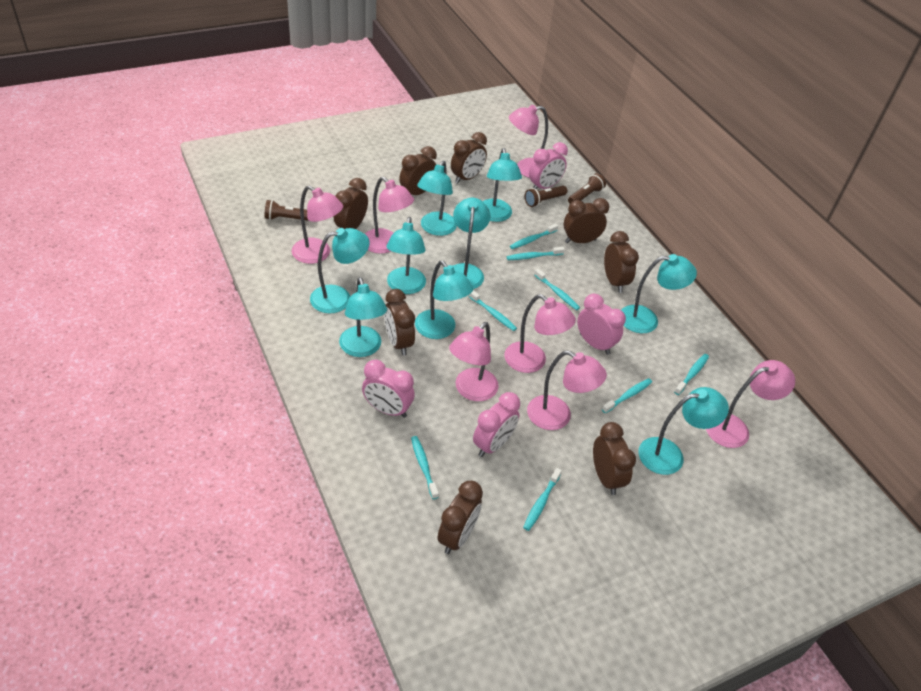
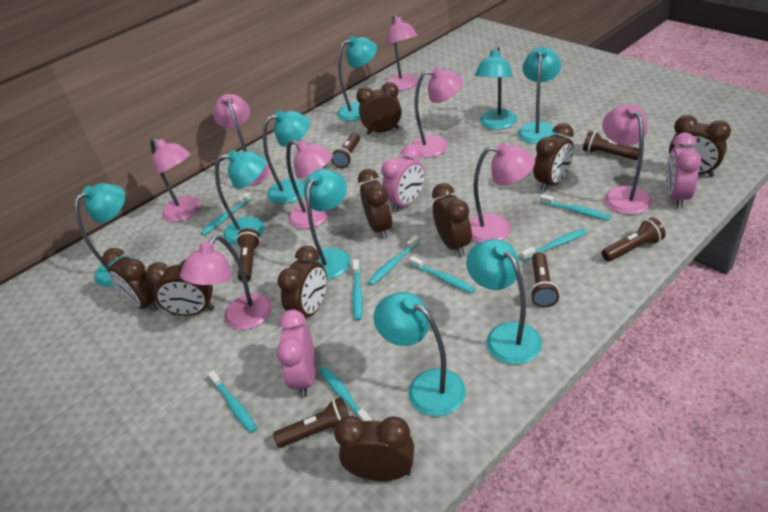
brown clock: [333,178,368,229] [384,289,415,356] [399,146,437,195] [438,481,483,554] [451,132,487,184] [564,198,609,243] [593,422,636,495] [604,231,639,293] = 8 -> [102,248,158,312] [146,259,215,316] [277,246,327,318] [334,416,414,481] [356,82,402,135] [358,169,393,239] [432,183,472,256] [533,123,574,192] [669,115,731,177] = 9
brown flashlight: [264,200,309,221] [525,185,567,207] [568,173,606,204] = 3 -> [236,228,261,282] [273,397,349,448] [331,133,360,168] [530,252,559,307] [583,131,639,160] [602,217,666,262] = 6
pink clock: [362,359,415,418] [473,392,520,457] [529,142,568,189] [577,293,626,355] = 4 -> [276,310,316,398] [381,145,425,213] [666,133,702,208] = 3
pink lamp: [292,185,343,264] [365,177,414,254] [449,322,499,401] [505,294,576,373] [509,105,548,178] [527,350,607,430] [706,360,795,448] = 7 -> [150,138,201,222] [180,235,272,330] [213,94,271,186] [286,139,333,229] [386,15,418,91] [411,67,463,158] [470,143,535,243] [602,104,652,215] = 8

